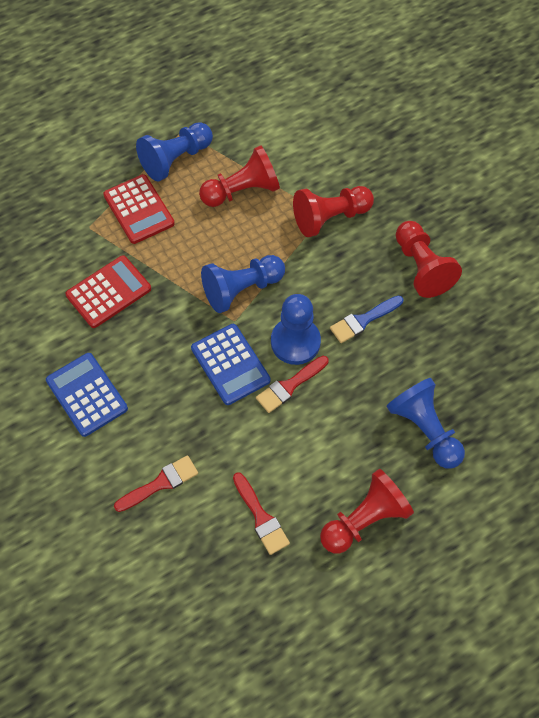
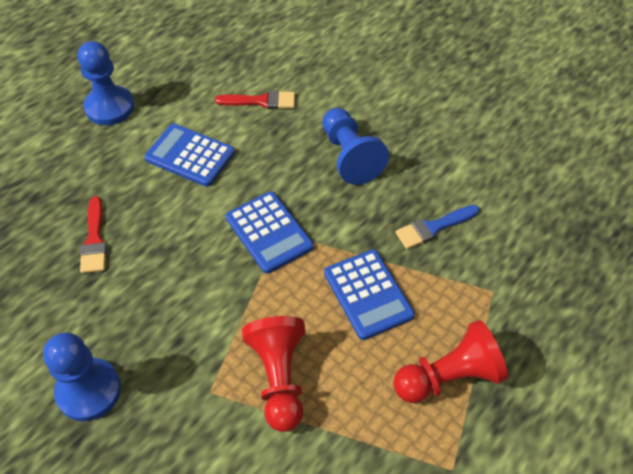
blue calculator: [46,353,128,437] [191,324,271,405] = 2 -> [144,124,235,187] [226,192,314,274] [324,249,415,340] = 3
blue pawn: [136,122,213,182] [201,255,285,313] [271,294,321,365] [386,378,465,469] = 4 -> [43,332,121,422] [78,41,134,125] [322,108,389,185] = 3
red brush: [114,455,198,512] [233,472,290,555] [256,356,329,413] = 3 -> [80,197,107,273] [215,90,295,109] = 2
red calculator: [65,255,151,328] [103,174,175,244] = 2 -> none = 0
red pawn: [199,145,280,207] [293,186,374,237] [320,469,414,553] [396,221,462,298] = 4 -> [242,316,306,432] [394,320,508,403] = 2

